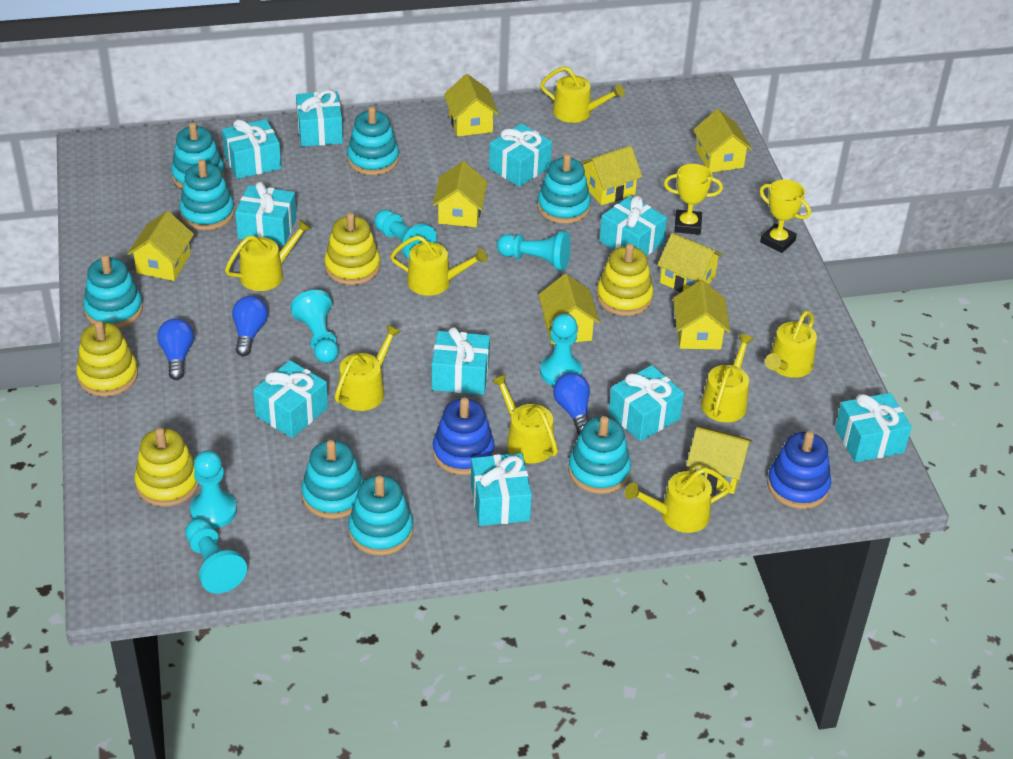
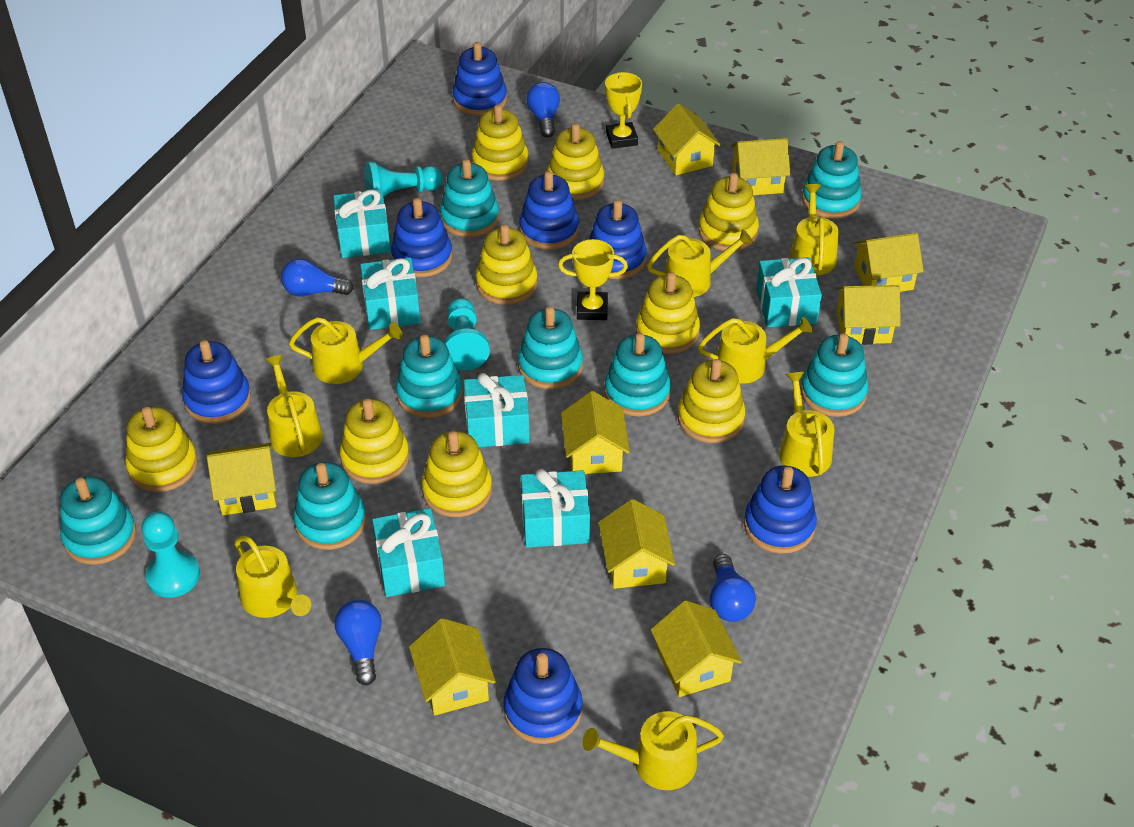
blue light bulb: [157,318,194,380] [232,296,268,356] [553,373,590,435] = 3 -> [281,258,354,297] [335,600,382,685] [526,82,560,138] [710,554,756,622] = 4
blue stacking toy: [433,398,495,475] [767,431,831,509] = 2 -> [182,340,251,424] [391,198,452,277] [452,42,507,116] [503,648,582,744] [519,171,579,249] [589,200,647,279] [744,466,817,554] = 7
turquoise gift: [222,119,281,179] [235,182,297,245] [253,360,328,438] [296,90,343,147] [432,327,490,395] [471,453,532,526] [489,123,552,187] [599,196,667,256] [609,365,684,441] [835,393,912,463] = 10 -> [333,189,391,258] [360,258,421,330] [372,508,445,597] [464,373,530,447] [521,469,590,548] [756,257,822,327] = 6
turquoise pawn: [185,518,247,594] [190,450,237,529] [290,290,339,363] [374,209,437,259] [497,231,571,271] [540,313,582,386] = 6 -> [142,512,200,598] [365,161,443,197] [444,298,490,370] = 3
yellow stacking toy: [76,321,138,397] [134,428,199,507] [324,213,380,285] [597,243,653,316] = 4 -> [125,407,198,492] [339,399,409,484] [422,431,492,517] [472,105,528,181] [475,224,537,305] [547,123,604,200] [636,272,700,354] [677,359,746,443] [698,173,759,251] = 9

